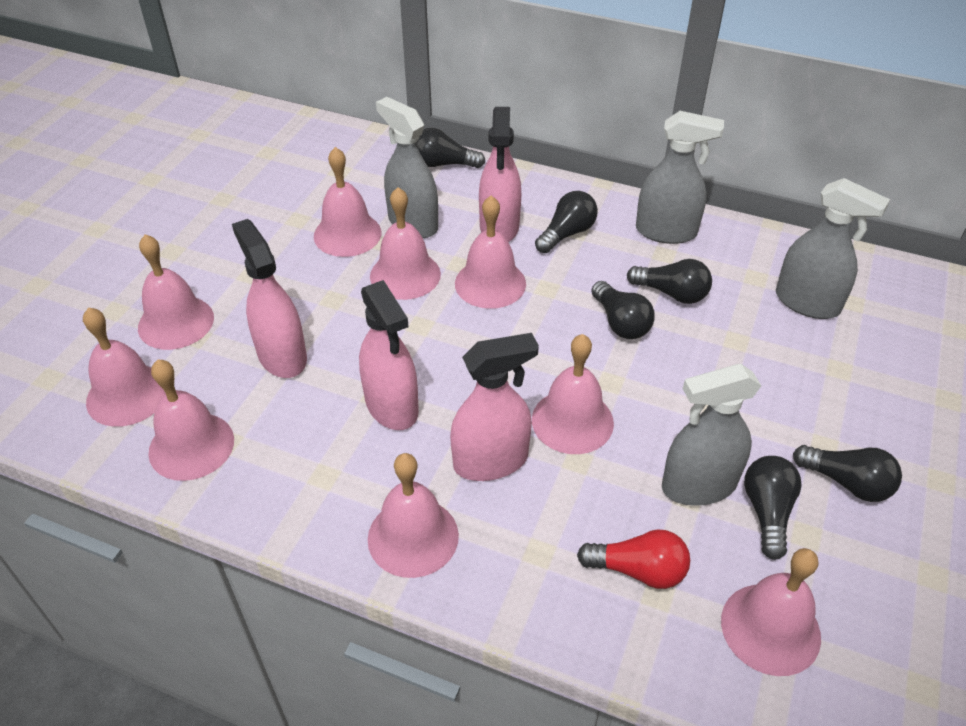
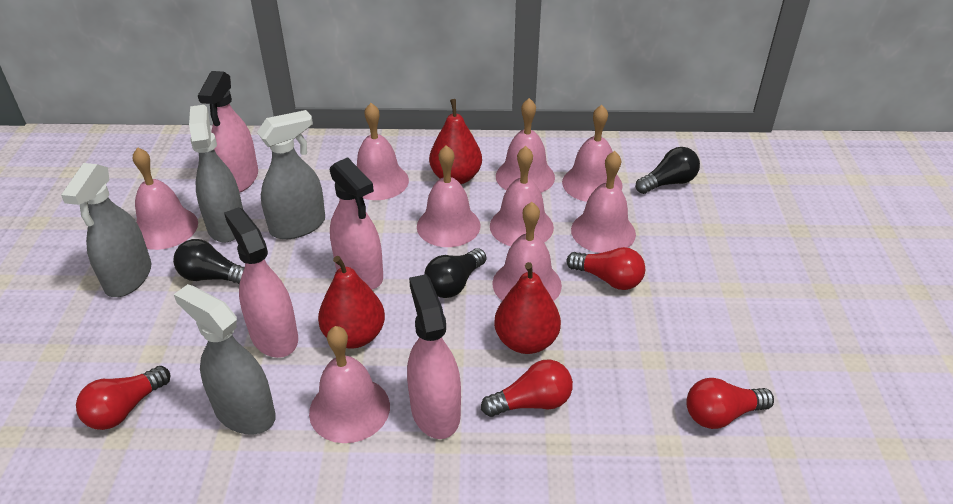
black light bulb: [417,128,485,168] [535,191,598,253] [591,281,655,339] [627,259,712,304] [744,456,802,560] [793,445,902,502] = 6 -> [173,239,245,284] [424,248,486,298] [635,147,700,194] = 3
red light bulb: [577,529,690,589] = 1 -> [76,366,171,430] [481,360,573,417] [567,247,645,290] [686,378,774,429] = 4
red pear: none = 0 -> [318,256,385,348] [429,99,482,184] [494,262,561,354] = 3

